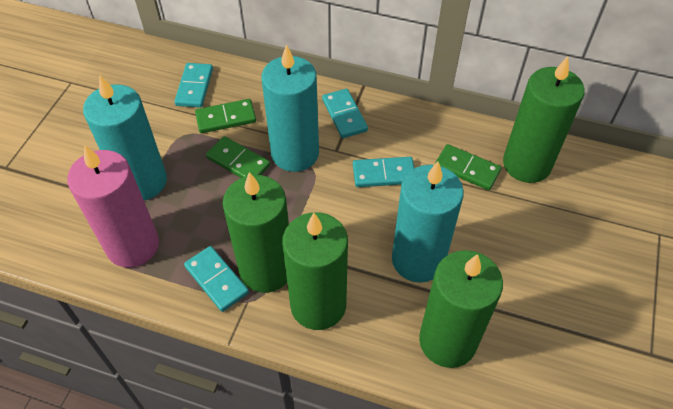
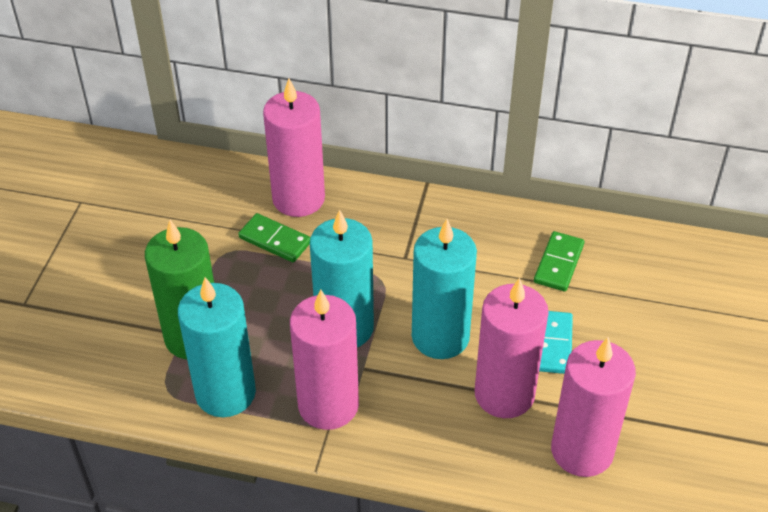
green candle: [223,172,289,293] [282,212,348,330] [419,250,503,368] [503,56,585,183] = 4 -> [145,220,214,359] = 1
green domino: [195,99,256,133] [206,136,270,178] [435,144,501,190] = 3 -> [238,213,310,262] [534,231,584,291] = 2
pink candle: [67,145,159,268] = 1 -> [263,79,325,217] [290,290,359,430] [475,278,549,418] [551,337,636,477] = 4
turquoise domino: [174,63,213,108] [184,246,249,312] [322,89,368,138] [353,157,414,187] = 4 -> [539,311,573,374] = 1

